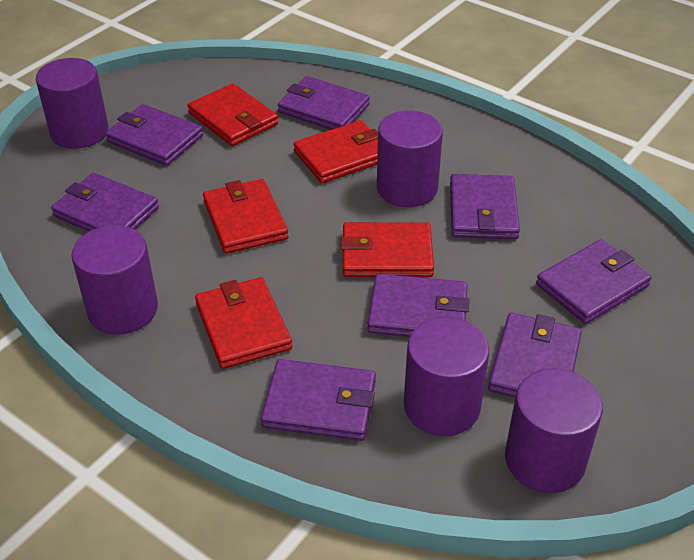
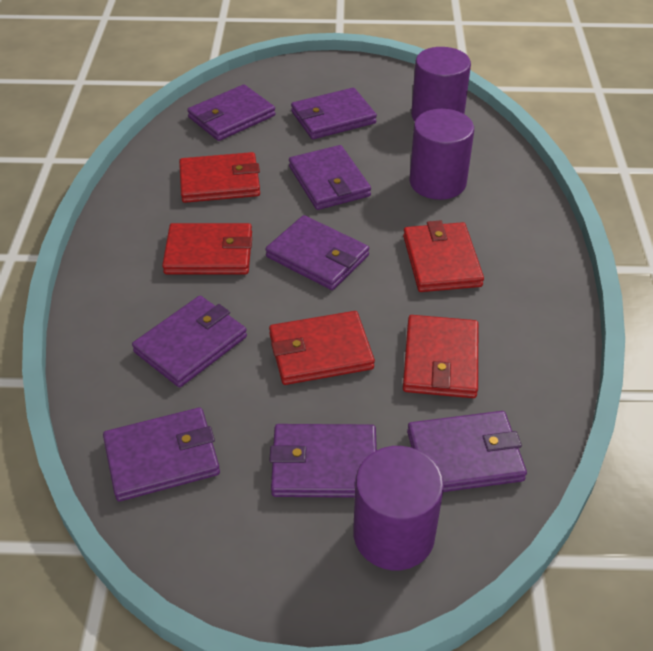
purple cylinder: [36,58,109,149] [71,225,158,335] [377,110,443,207] [404,317,489,436] [505,368,603,493] = 5 -> [353,446,444,570] [409,109,474,200] [411,47,471,122] = 3

